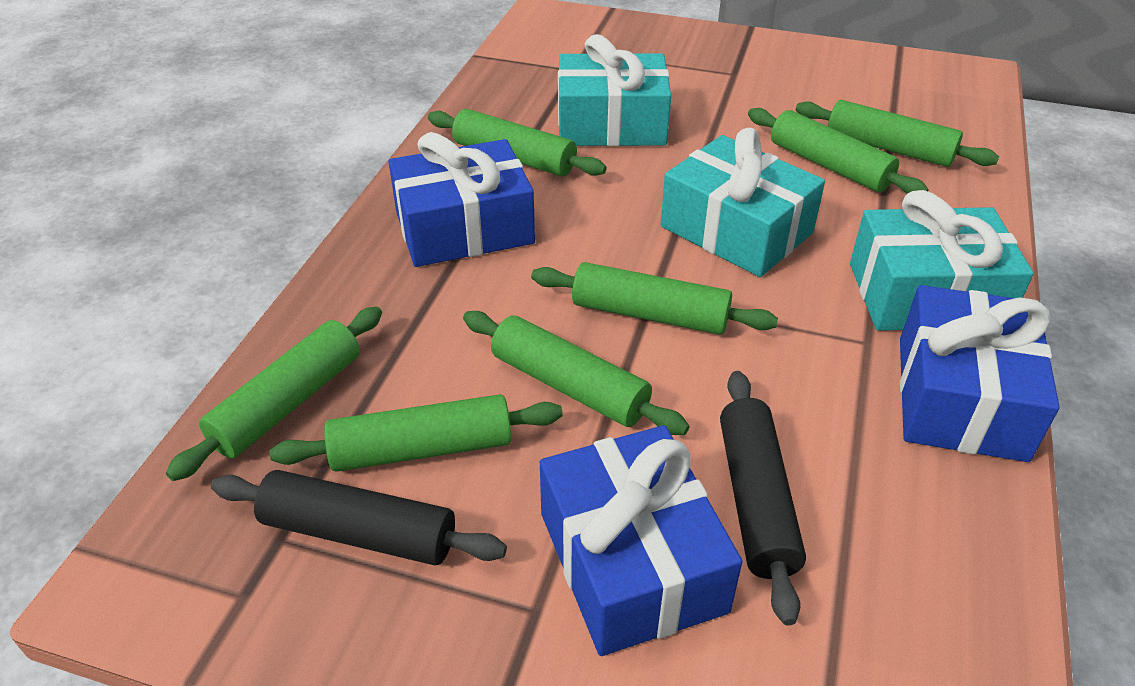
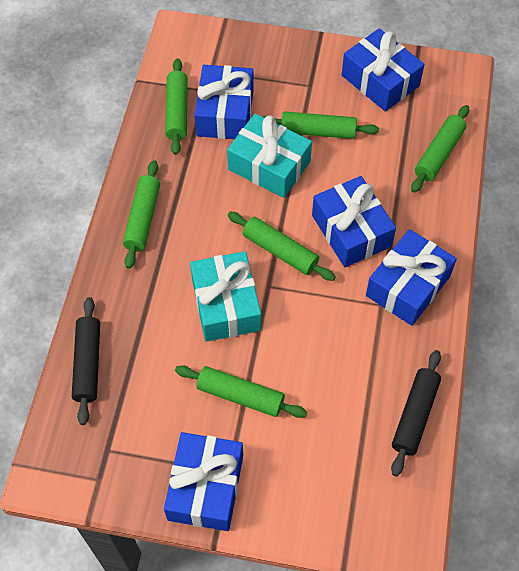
blue gift: [389,132,535,267] [540,425,742,656] [900,285,1060,462] = 3 -> [164,432,243,531] [195,65,254,139] [312,176,396,267] [342,28,425,112] [366,229,457,326] = 5
green rolling pin: [166,306,382,481] [269,394,563,472] [428,109,607,177] [463,311,689,435] [531,262,778,335] [748,108,929,194] [796,100,999,167] = 7 -> [123,160,160,269] [165,58,188,155] [175,365,307,418] [228,212,336,281] [263,111,379,139] [411,105,469,193] = 6
turquoise gift: [558,34,671,146] [660,128,825,277] [850,190,1034,331] = 3 -> [190,251,261,342] [227,114,312,198] = 2

